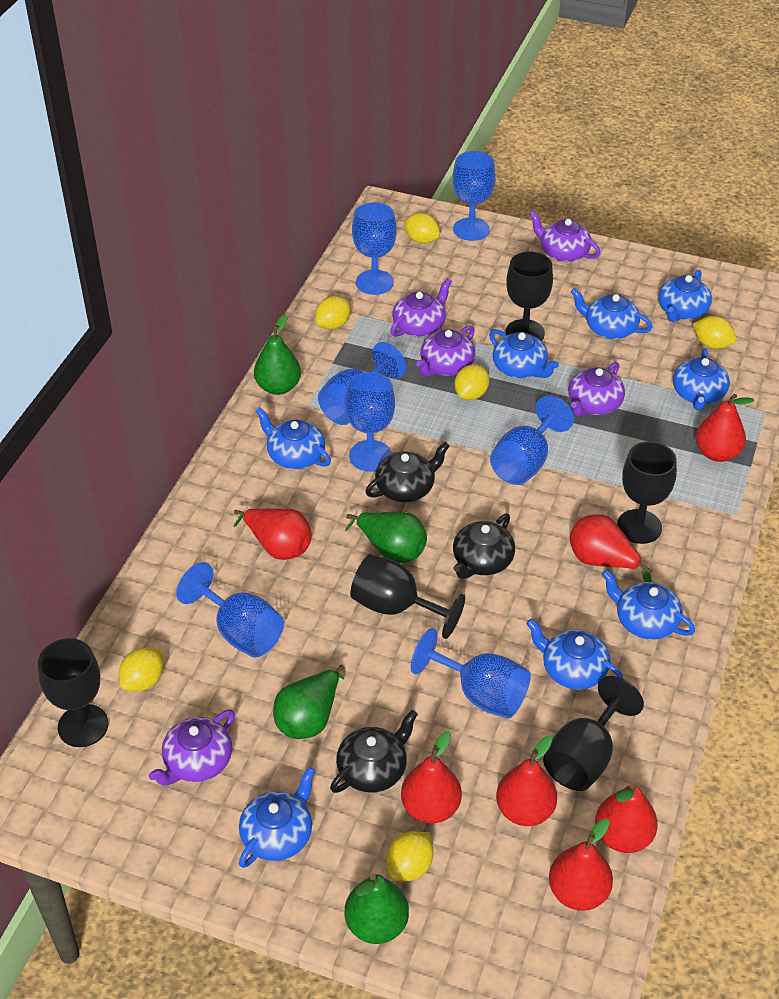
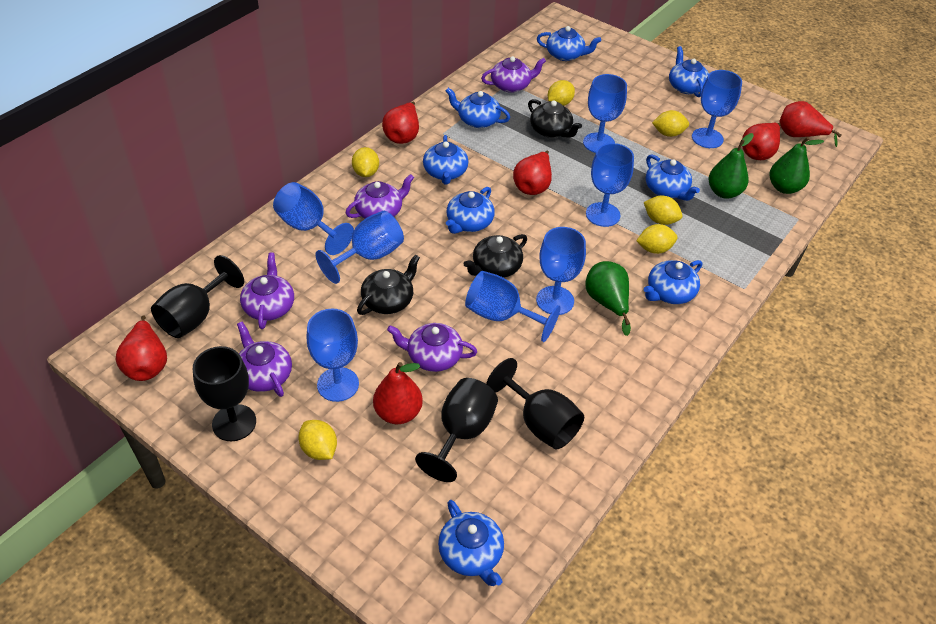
black goblet: [38,638,109,747] [350,554,465,639] [505,252,553,341] [543,676,644,791] [617,441,677,544] = 5 -> [151,255,244,338] [193,346,256,441] [415,378,498,482] [486,358,584,450] = 4
blue goblet: [176,562,284,658] [318,342,406,425] [345,372,395,472] [352,202,397,295] [411,628,531,719] [453,151,495,241] [490,396,574,485] = 7 -> [273,182,354,255] [307,309,359,402] [315,211,404,284] [465,271,561,342] [536,227,586,315] [583,74,627,153] [586,143,634,227] [692,70,742,148] = 8
green pear: [254,314,301,395] [273,665,345,739] [345,512,427,563] [345,874,409,944] = 4 -> [585,261,631,336] [709,133,754,198] [769,137,824,194] = 3
red pear: [234,508,312,560] [401,731,462,824] [496,736,557,826] [549,819,613,911] [570,514,652,582] [595,783,658,853] [696,394,755,462] = 7 -> [116,315,167,381] [373,362,423,424] [382,102,419,144] [513,150,552,195] [742,123,781,160] [779,101,842,147] = 6

